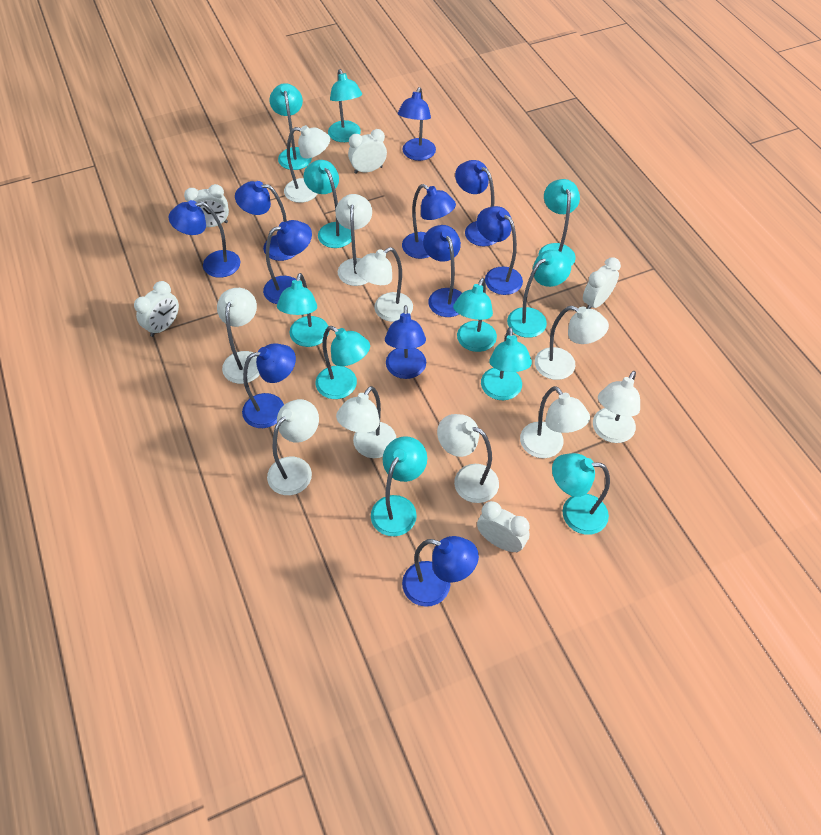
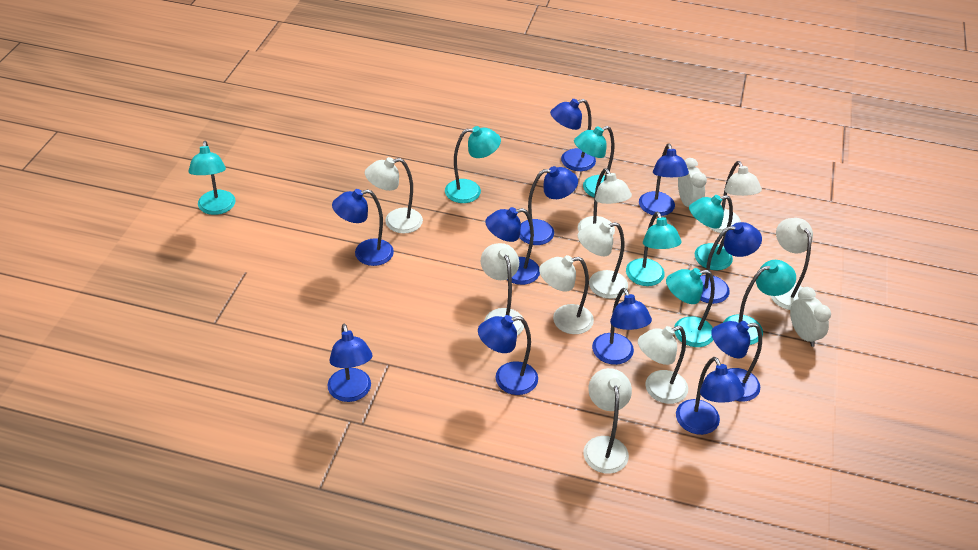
turquoise lamp: [269,83,312,170] [277,273,329,347] [303,160,351,248] [316,326,370,399] [328,69,362,142] [371,436,427,536] [453,278,497,352] [481,327,532,400] [507,250,571,338] [538,179,580,266] [552,453,610,535] = 11 -> [188,141,236,215] [445,126,501,203] [574,126,614,197] [626,211,682,286] [666,268,715,347] [689,195,733,270] [723,260,796,345] = 7
white clock: [134,281,179,337] [184,184,229,227] [348,129,387,174] [477,501,530,552] [583,257,621,309] = 5 -> [678,158,707,207] [790,287,831,347] = 2
white lamp: [217,288,260,384] [267,399,319,495] [284,125,330,203] [335,194,372,286] [336,386,396,458] [355,247,413,322] [437,414,499,503] [520,386,590,458] [535,306,609,380] [593,371,640,443] = 10 -> [365,157,423,234] [481,243,524,335] [539,255,594,334] [578,168,632,235] [578,221,628,299] [583,368,632,474] [638,326,688,404] [709,161,762,233] [771,218,813,310] = 9

